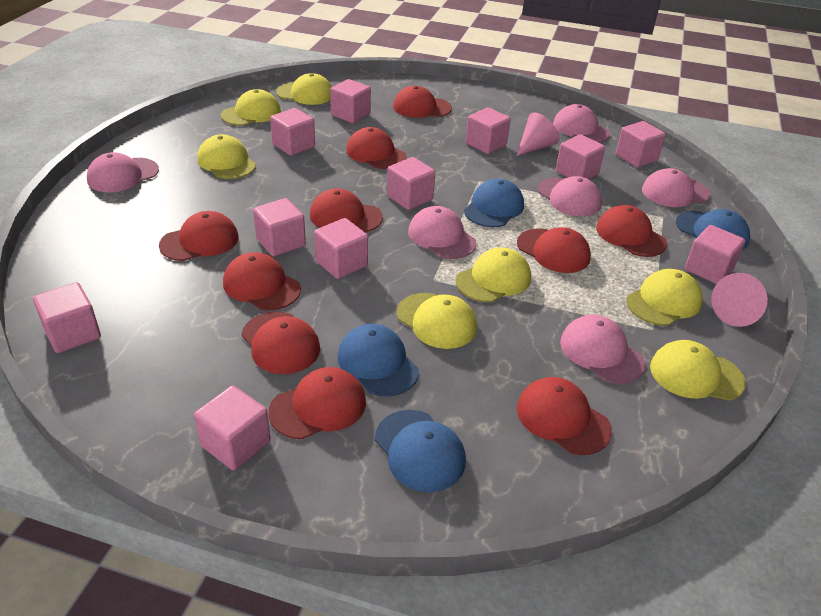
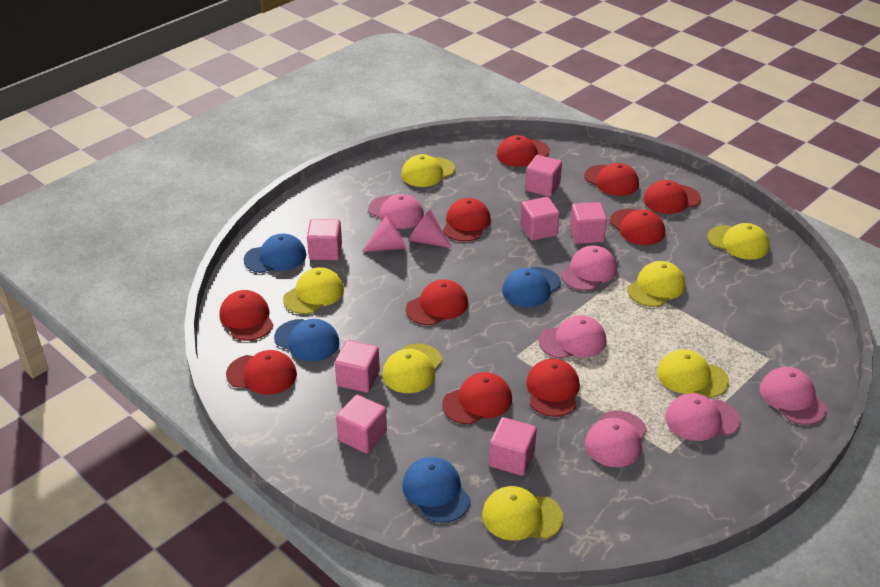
pink cube: [33,282,101,353] [194,386,271,471] [253,198,306,256] [270,108,315,156] [314,218,368,279] [330,79,371,123] [387,157,435,210] [466,107,511,154] [556,134,605,179] [616,121,666,168] [685,225,745,284] = 11 -> [307,219,342,260] [335,340,380,393] [336,395,387,453] [489,417,537,476] [520,197,560,241] [525,155,562,197] [570,202,607,244] = 7

